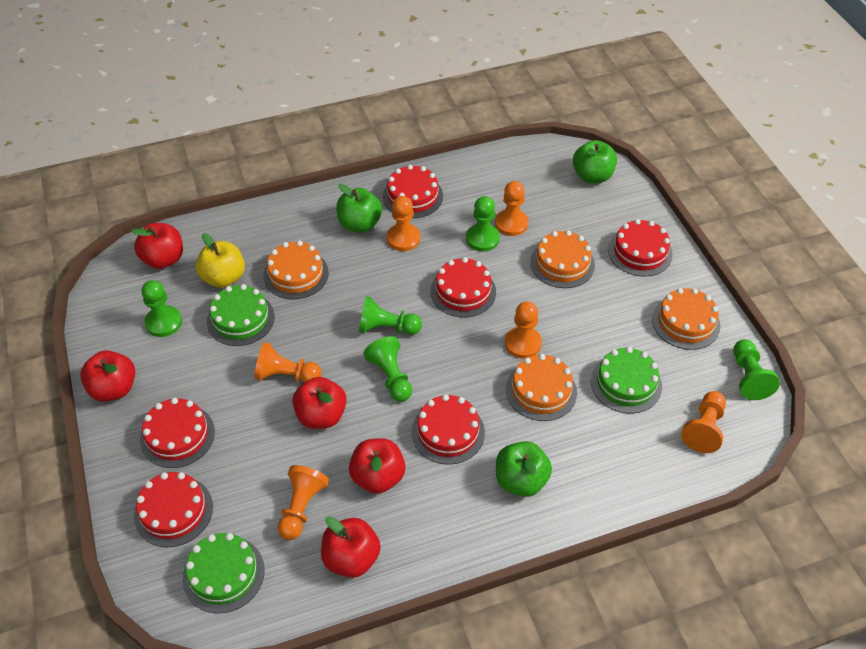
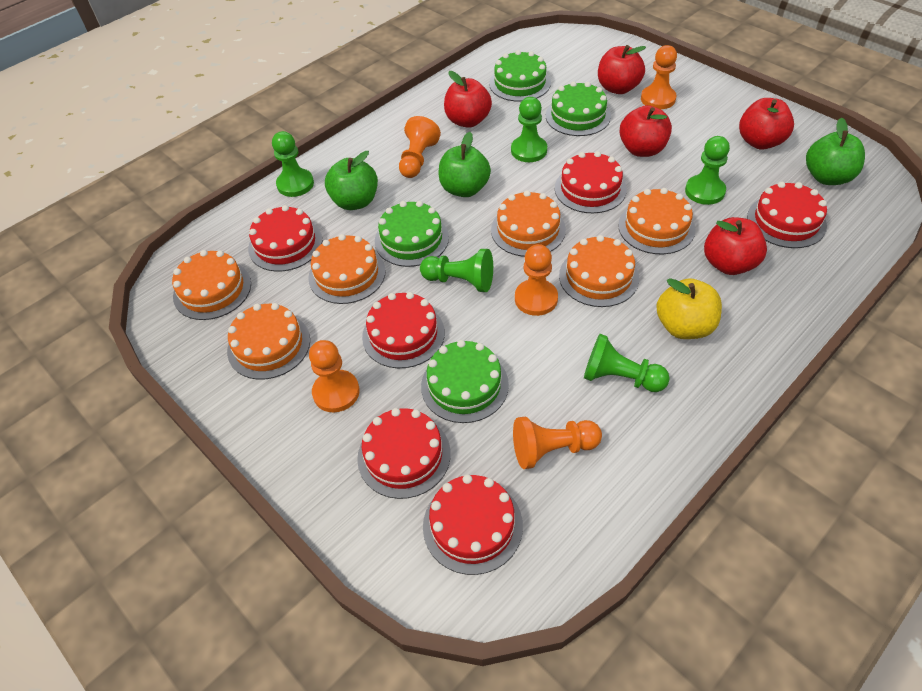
green cake: [183,533,265,614] [207,284,275,346] [591,347,662,414] = 3 -> [375,201,449,267] [421,340,509,423] [489,50,551,102] [546,81,611,136] = 4
orange cake: [264,241,329,299] [506,354,577,421] [531,230,595,288] [652,288,720,350] = 4 -> [172,250,251,320] [227,303,310,380] [308,234,385,304] [491,190,566,257] [559,235,639,307] [618,188,695,254] = 6
orange pawn: [254,342,322,383] [277,465,329,540] [387,196,420,251] [495,181,528,236] [505,301,542,359] [681,391,726,453] = 6 -> [309,340,360,412] [399,116,441,178] [513,417,602,469] [515,244,558,316] [641,45,677,109] = 5

